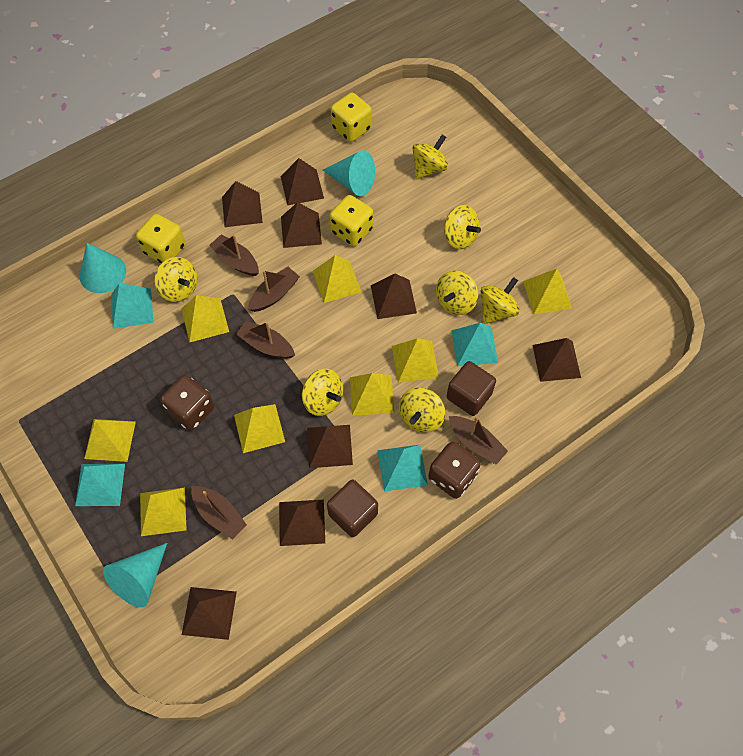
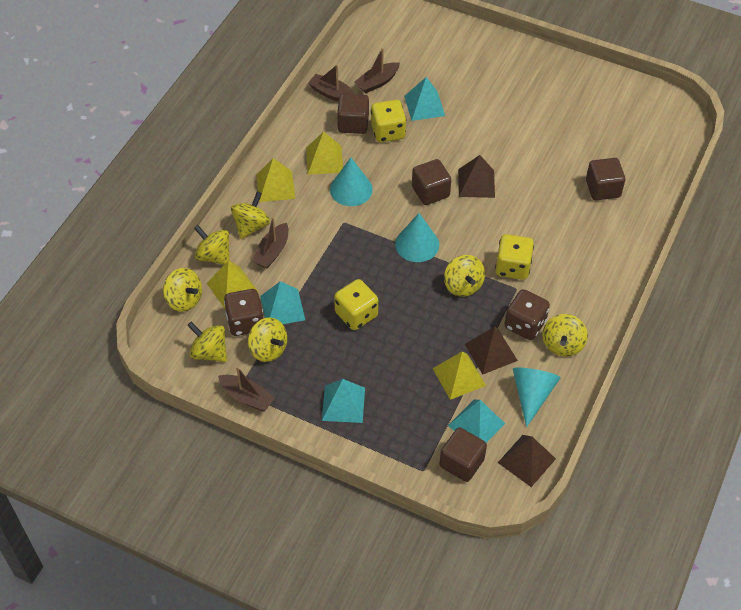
brown boat: [191,486,247,540] [209,234,259,276] [236,321,295,359] [248,267,300,312] [449,416,508,465] = 5 -> [218,366,275,411] [252,217,289,268] [308,64,356,102] [354,48,400,94] = 4
brown cube: [327,480,378,537] [447,361,496,416] = 2 -> [337,94,369,134] [412,159,451,205] [439,427,487,482] [586,158,625,200] = 4
brown pyramid: [182,587,237,640] [222,181,263,227] [279,500,325,546] [281,158,324,206] [281,202,322,248] [307,425,353,468] [371,273,417,319] [533,338,581,382] = 8 -> [458,155,495,198] [465,327,518,375] [498,435,556,487] = 3
yellow pyramid: [84,419,136,462] [140,488,187,536] [181,295,229,342] [234,404,285,453] [312,255,362,303] [350,373,394,416] [392,338,439,383] [523,269,572,315] = 8 -> [207,261,258,310] [256,158,295,202] [306,131,343,175] [432,351,486,400] = 4

